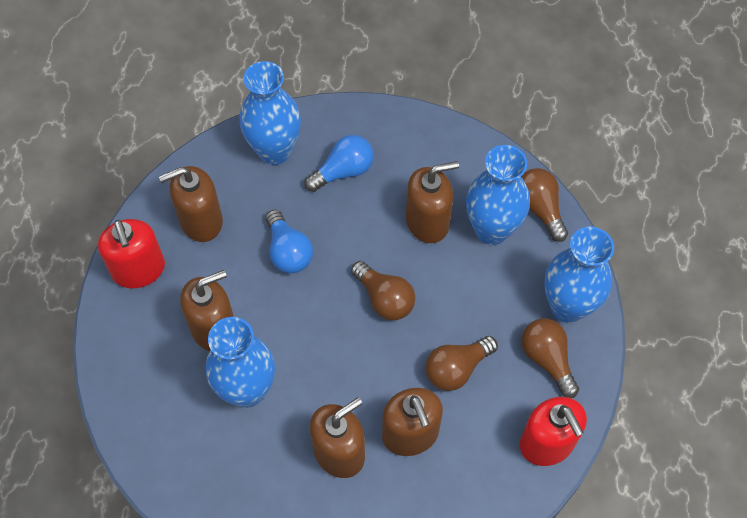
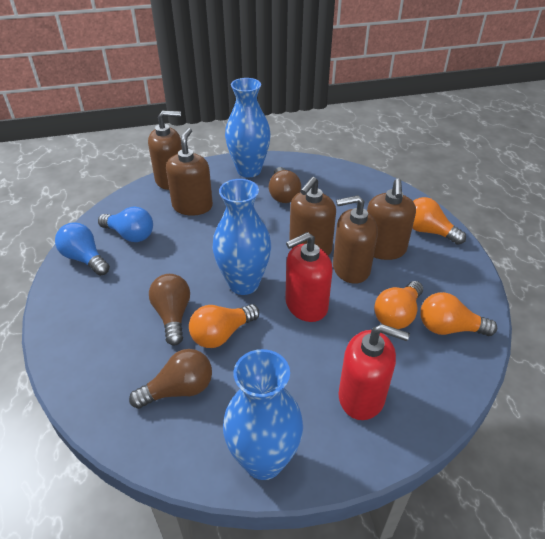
blue vase: [206,317,275,408] [240,61,301,165] [466,145,530,245] [545,227,614,323] = 4 -> [213,179,271,295] [223,349,303,480] [225,78,271,177] = 3
brown light bulb: [351,261,416,320] [426,336,498,391] [521,168,568,242] [521,318,579,398] = 4 -> [129,349,212,409] [149,274,190,346] [269,167,301,203] = 3
orange light bulb: none = 0 -> [189,304,259,348] [374,281,423,329] [412,197,466,245] [420,292,497,336] = 4

